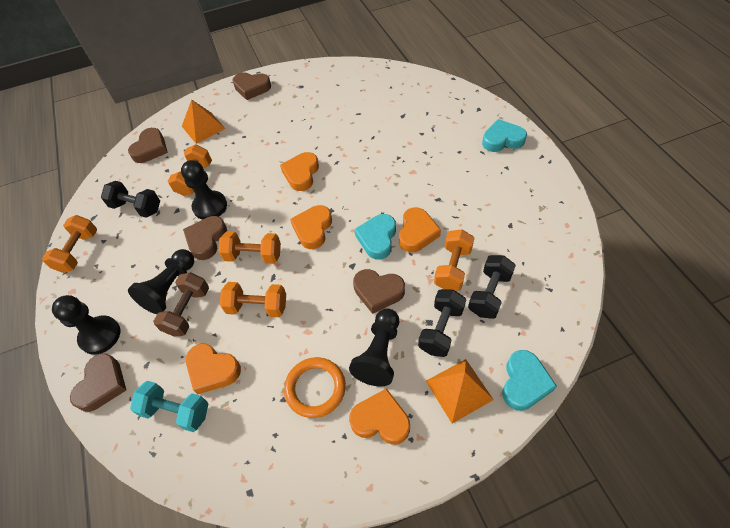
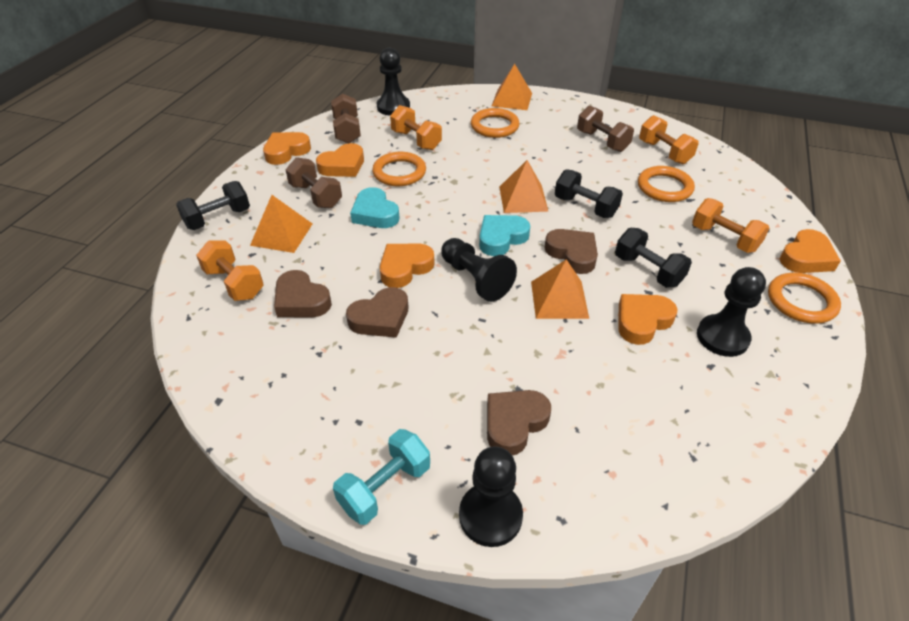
brown dumbbell: [153,272,209,336] = 1 -> [285,157,342,208] [331,94,361,143] [577,105,634,152] = 3
brown heart: [70,353,126,412] [128,128,168,163] [183,216,227,260] [232,72,271,100] [353,269,405,314] = 5 -> [274,270,332,317] [346,287,408,338] [487,390,551,455] [544,229,598,274] = 4
orange dumbbell: [42,215,97,273] [168,145,212,196] [218,231,281,264] [220,282,286,317] [434,230,474,291] = 5 -> [196,240,264,301] [390,105,442,150] [639,115,699,164] [692,198,769,253] = 4
orange pyramid: [182,100,226,144] [426,359,494,423] = 2 -> [250,195,312,253] [492,64,532,110] [499,160,549,213] [531,259,589,319] = 4
orange ring: [284,357,346,418] = 1 -> [372,152,426,186] [471,108,520,138] [638,166,695,202] [768,273,841,324] = 4
turquoise heart: [354,214,396,259] [482,119,527,152] [502,350,557,411] = 3 -> [350,187,400,228] [479,215,530,256] = 2

